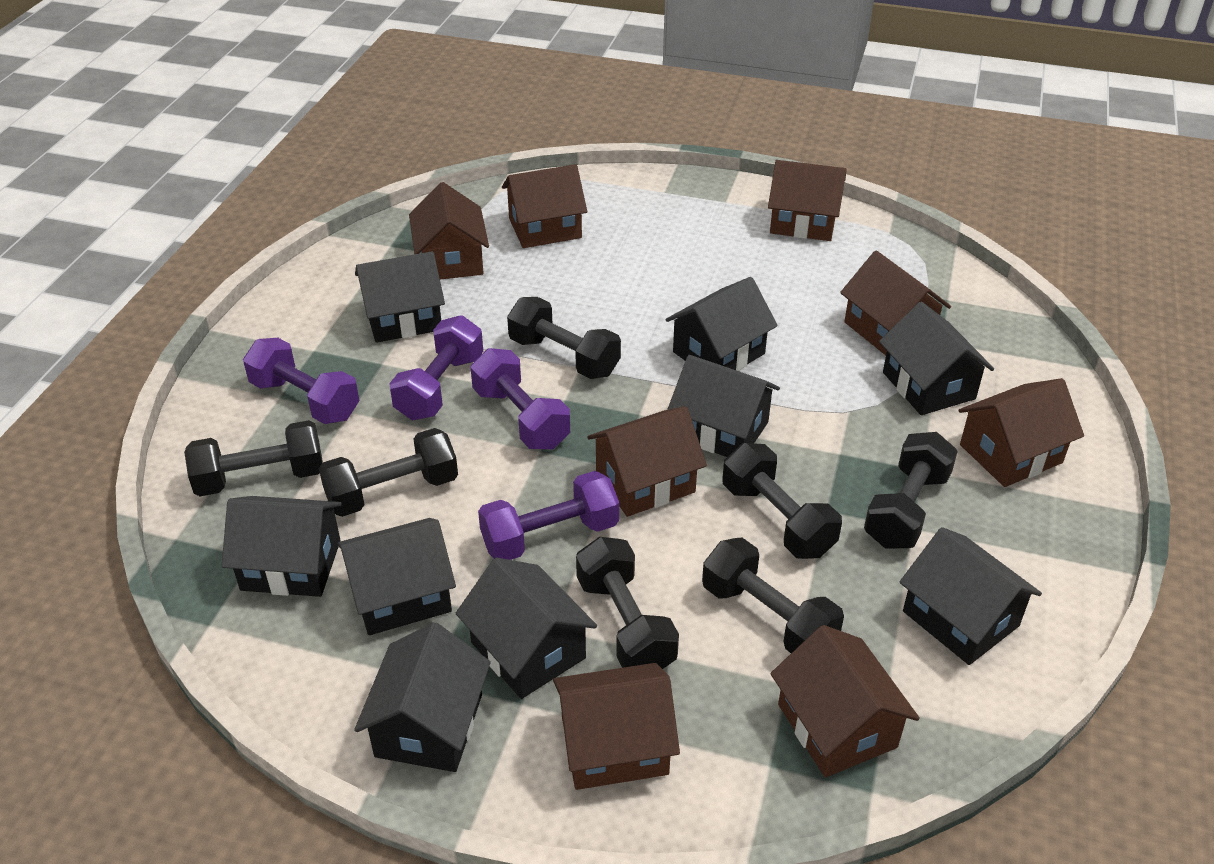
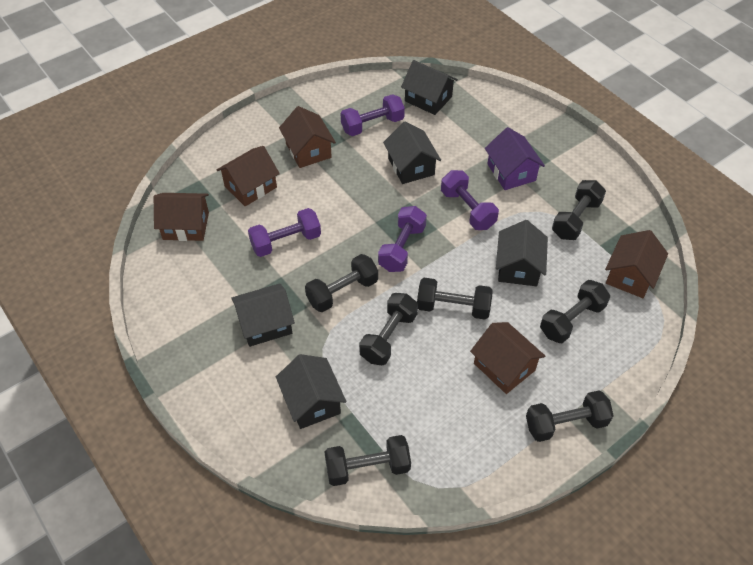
black house: [222,496,342,597] [338,518,456,635] [354,622,491,772] [355,251,445,343] [456,558,597,699] [666,277,778,371] [667,355,780,457] [879,302,994,415] [900,527,1042,665] = 9 -> [231,283,295,347] [276,354,346,429] [383,122,441,184] [401,60,458,115] [496,220,548,286] = 5
brown house: [409,182,489,280] [502,164,587,248] [553,663,680,790] [587,406,707,517] [768,160,847,241] [770,625,920,777] [840,251,951,355] [958,378,1084,487] = 8 -> [154,193,209,241] [217,146,280,206] [279,106,336,168] [470,322,546,394] [605,230,668,298] = 5
purple house: none = 0 -> [485,127,545,190] = 1

